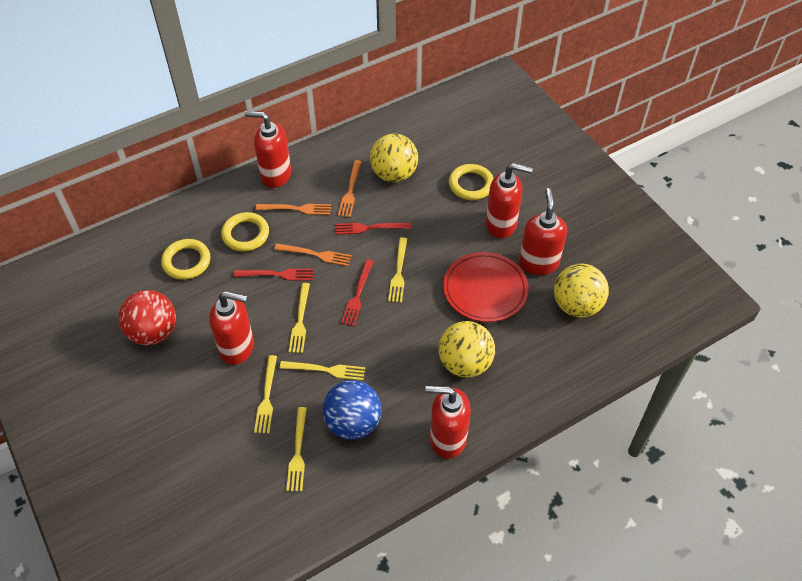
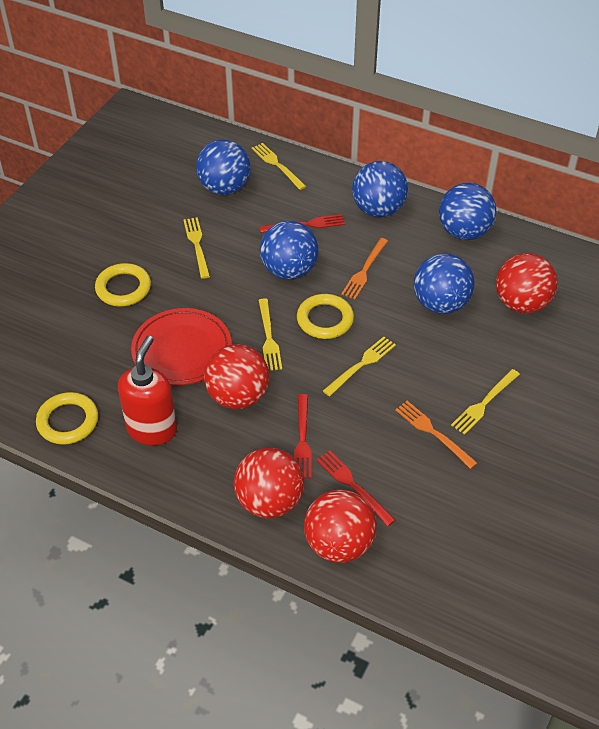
blue ball: [322,380,382,440] = 1 -> [196,139,251,195] [260,221,319,279] [352,161,408,217] [414,253,475,314] [439,183,496,240] = 5
orange fork: [256,204,331,215] [274,243,352,266] [338,160,361,217] = 3 -> [341,238,388,299] [395,401,477,469] = 2
red ball: [118,290,176,345] = 1 -> [204,344,269,409] [234,448,304,518] [304,490,376,563] [496,253,558,314] = 4
red soap dispenser: [209,291,254,365] [245,111,291,188] [425,386,471,459] [486,163,533,238] [519,188,567,275] = 5 -> [118,336,177,445] = 1
yellow ball: [370,134,418,182] [439,321,495,378] [554,264,609,317] = 3 -> none = 0

